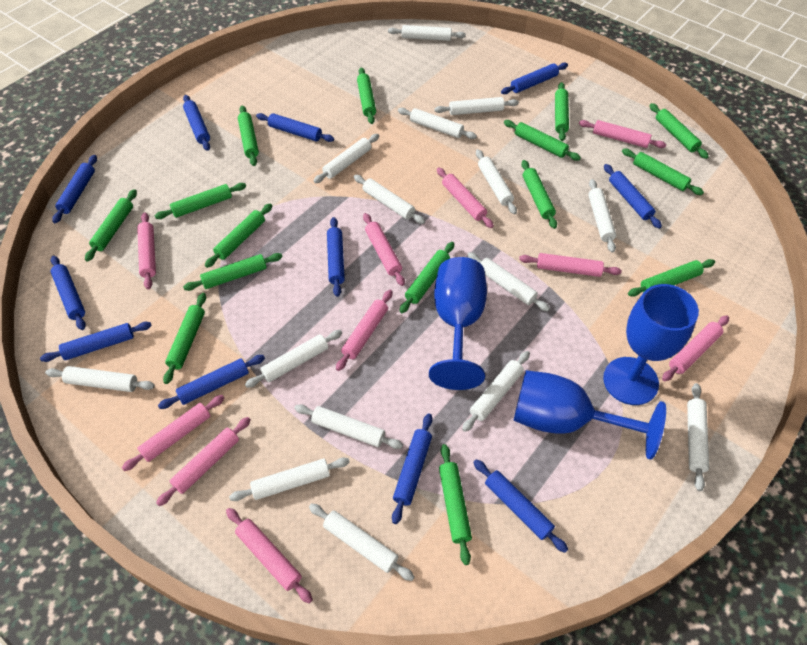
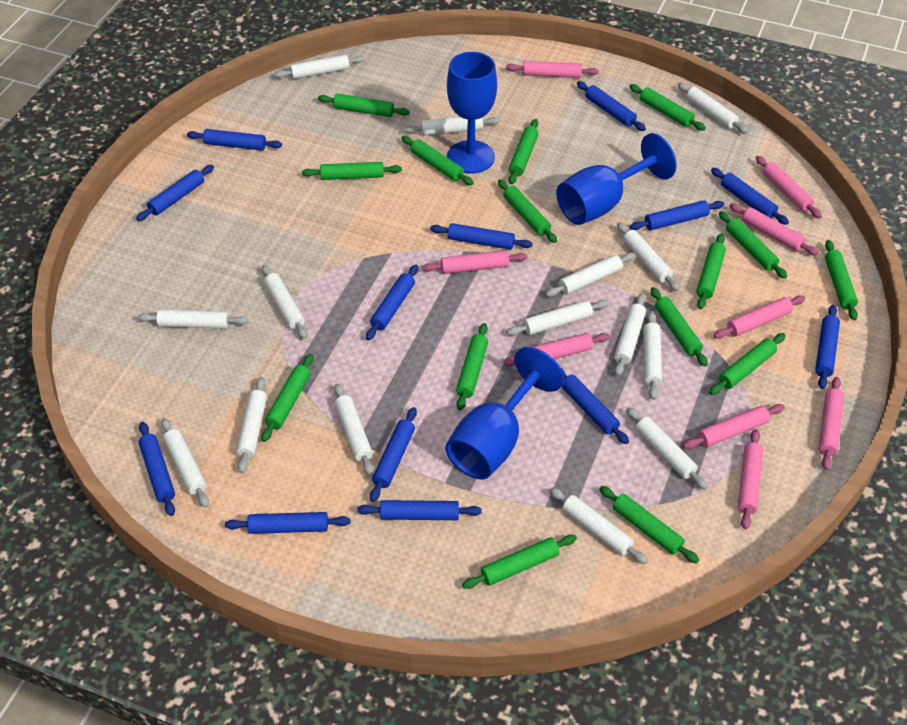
blue rolling pin: [40,322,152,362] [50,256,86,330] [52,155,97,223] [158,355,265,409] [183,95,210,151] [256,113,334,142] [327,217,345,297] [392,413,433,524] [473,459,568,553] [501,63,568,94] [604,164,662,229] = 11 -> [136,165,214,221] [139,422,175,516] [187,129,282,150] [225,512,350,534] [357,500,482,520] [366,265,418,340] [370,407,417,502] [430,223,533,250] [561,368,629,444] [577,81,646,131] [630,200,724,230] [711,168,789,225] [815,305,840,389] = 13
pink rolling pin: [122,395,224,471] [137,212,156,289] [156,417,251,506] [226,508,313,603] [336,290,393,371] [363,213,405,286] [437,168,494,228] [519,253,622,277] [579,120,667,148] [662,315,729,381] = 10 -> [422,250,527,274] [504,333,610,366] [506,61,599,78] [683,404,785,449] [714,295,805,339] [729,203,819,256] [738,429,763,529] [756,156,822,219] [819,377,844,470] = 9

